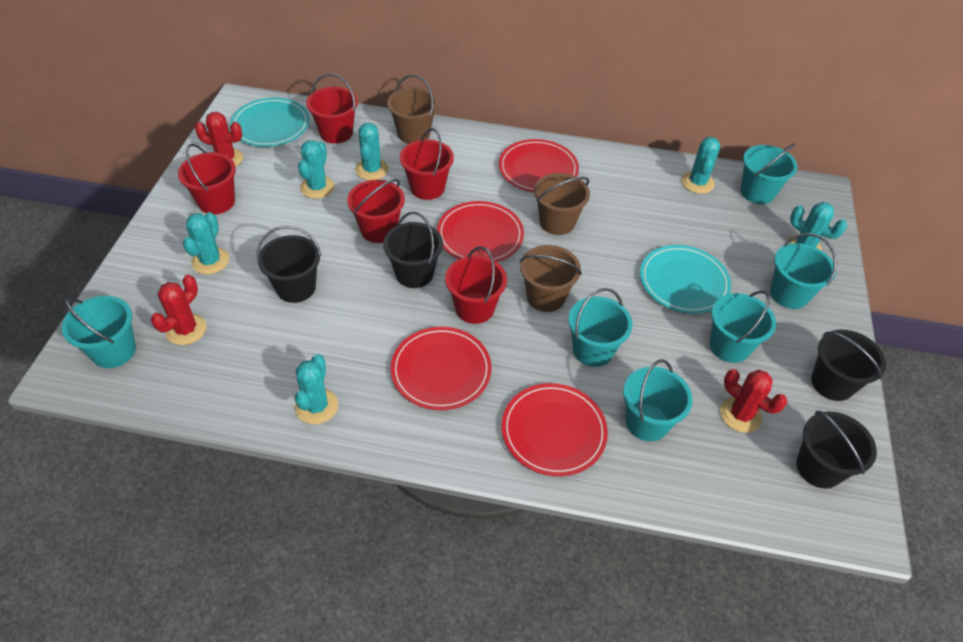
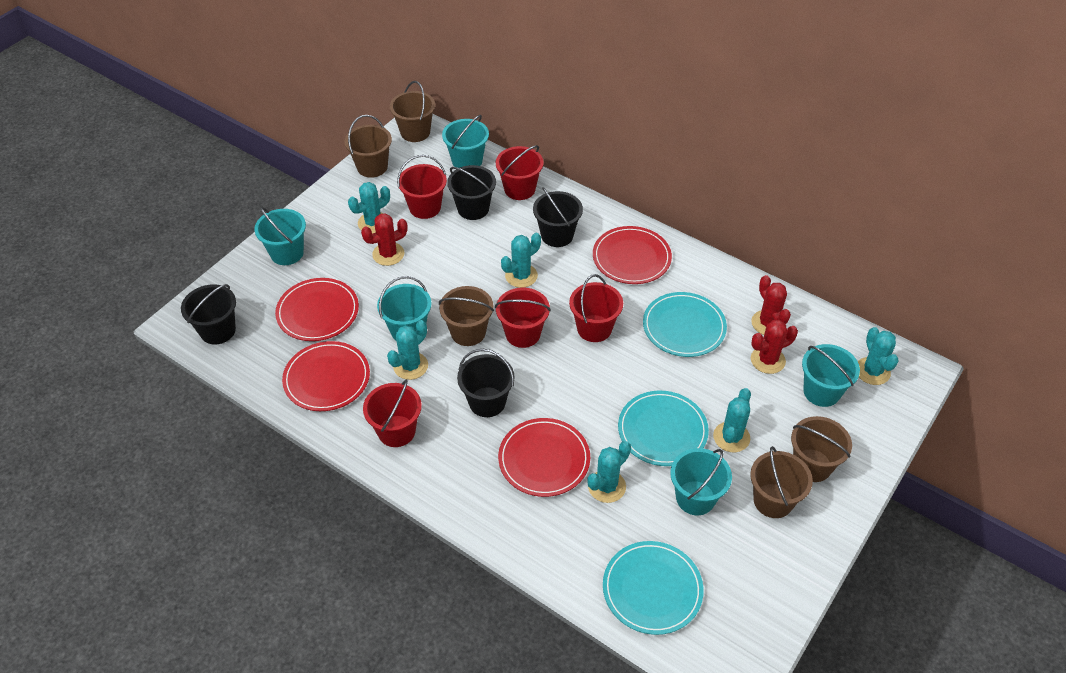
brown bucket: [387,75,438,144] [519,245,582,312] [534,173,590,235] = 3 -> [345,115,392,178] [390,81,435,142] [439,286,494,346] [750,446,813,518] [791,416,852,482] = 5
turquoise bucket: [62,296,136,368] [568,288,633,367] [623,359,693,441] [710,290,776,363] [741,143,797,204] [770,233,837,309] = 6 -> [254,207,306,265] [377,276,431,340] [442,115,489,168] [670,448,732,515] [802,344,860,407] = 5
turquoise plate: [230,98,310,147] [640,245,731,314] = 2 -> [603,541,704,635] [618,391,709,466] [643,292,727,357] = 3

